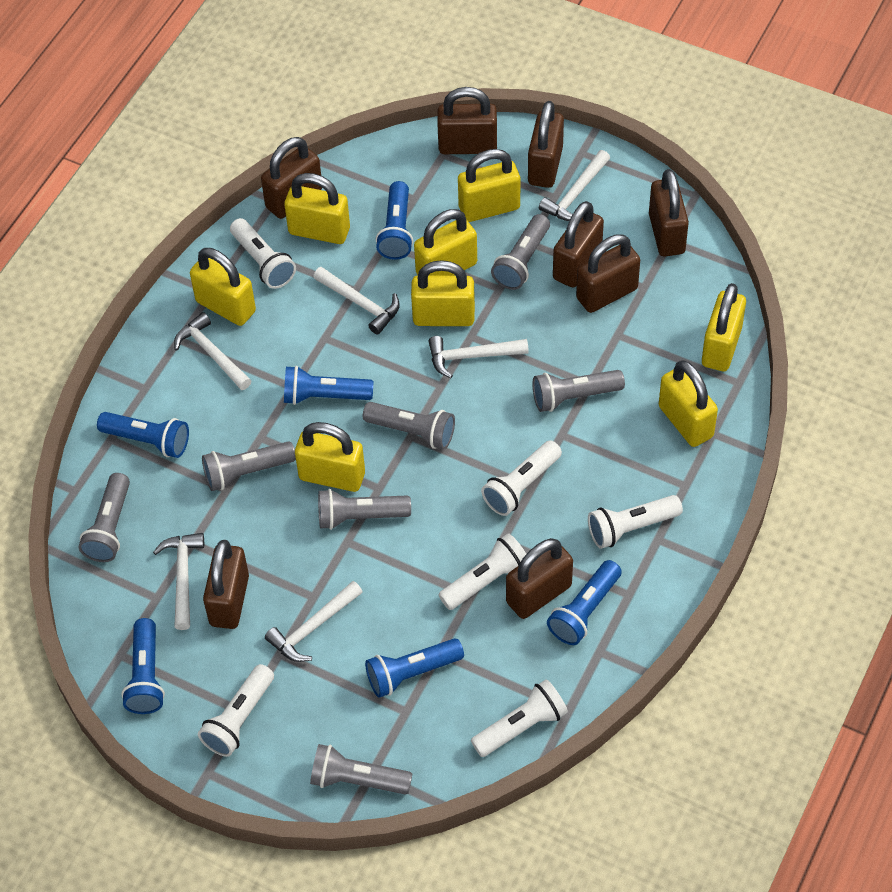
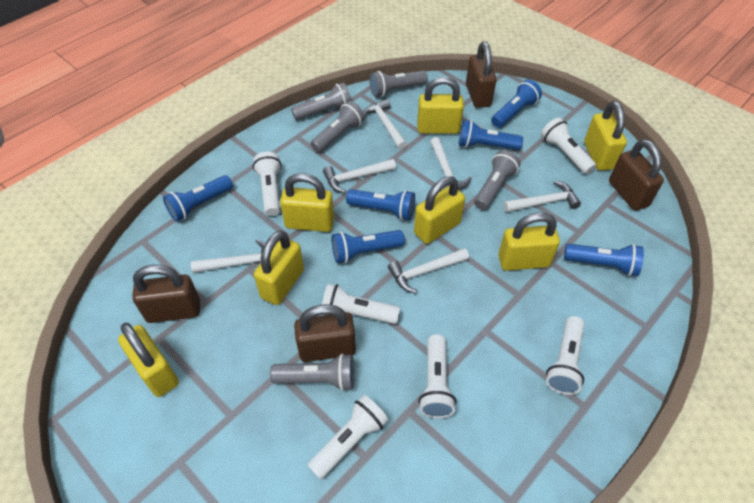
brown padlock: [203,540,249,629] [261,137,322,219] [437,87,497,154] [506,538,573,619] [528,101,564,188] [553,201,604,287] [576,234,640,313] [649,169,689,256] = 8 -> [132,265,200,323] [294,304,356,362] [466,41,496,108] [609,139,664,211] = 4
grey flashlight: [79,473,130,562] [202,441,296,491] [310,744,412,795] [318,489,411,530] [363,402,455,450] [491,214,550,290] [533,370,625,412] = 7 -> [270,354,355,391] [291,82,352,120] [311,101,365,152] [370,71,428,97] [474,150,521,210] = 5
yellow padlock: [190,248,256,326] [284,173,350,244] [295,422,365,492] [411,260,475,326] [414,209,477,276] [458,149,520,222] [659,360,718,447] [702,283,746,371] = 8 -> [118,323,179,397] [254,230,304,305] [280,173,334,232] [414,176,465,244] [417,77,464,134] [498,212,560,271] [584,101,627,171] = 7

